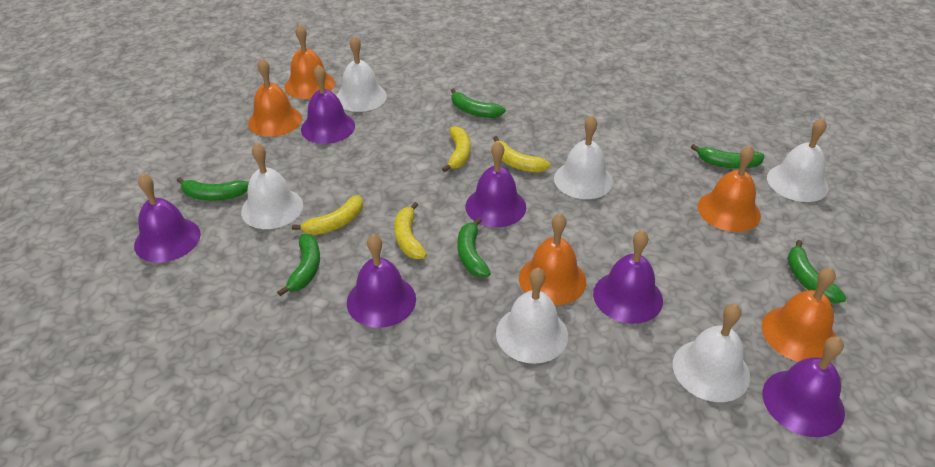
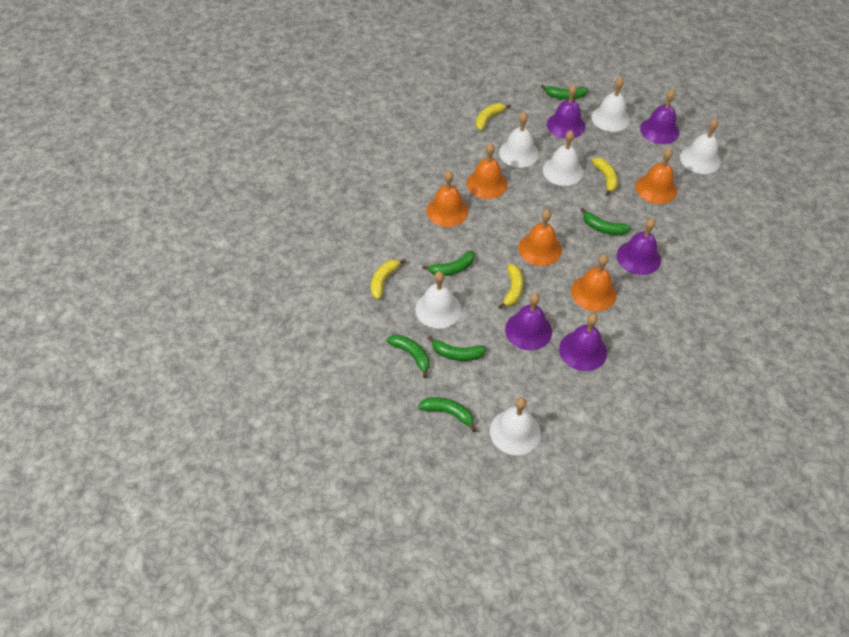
purple bell: [134,173,201,263] [301,65,355,144] [347,234,416,328] [465,141,526,227] [593,230,663,324] [763,337,845,437] = 6 -> [505,293,552,350] [547,84,585,139] [559,314,607,371] [617,218,661,275] [640,89,679,144] = 5

